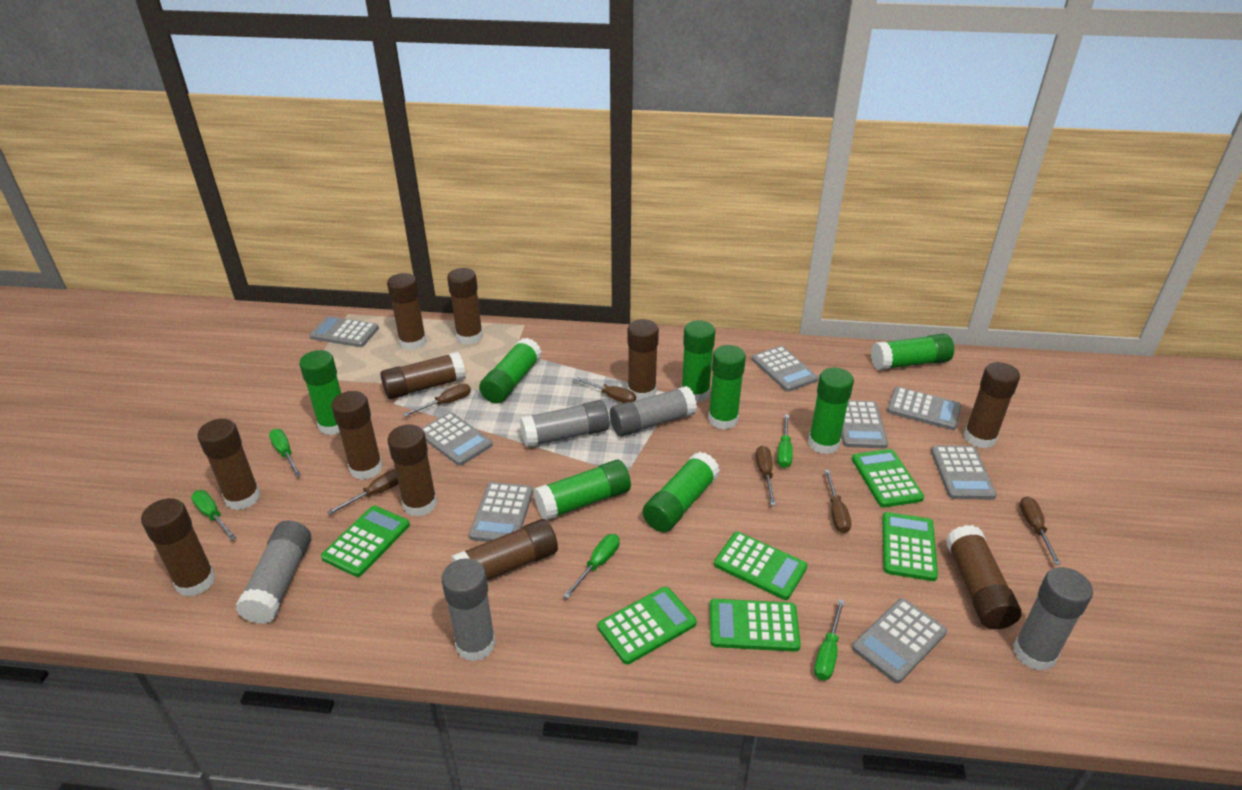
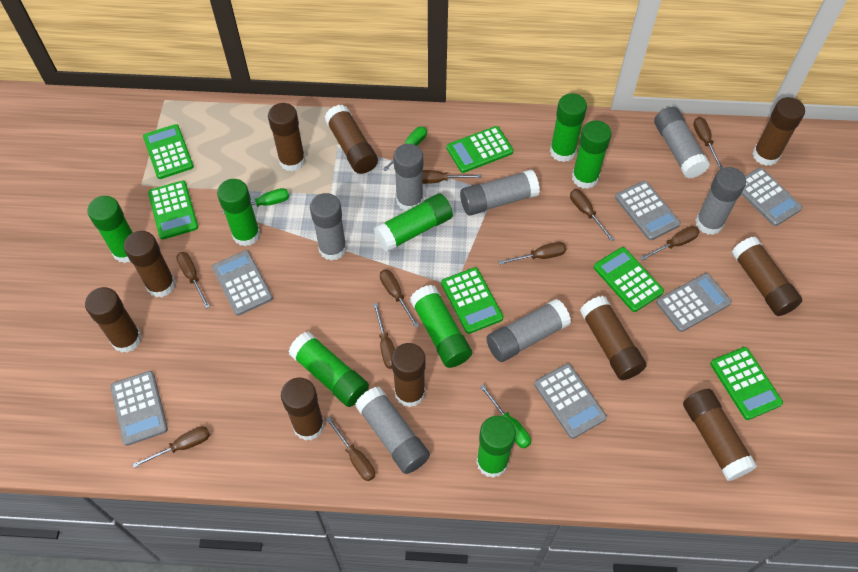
brown glue stick: [141,498,216,597] [197,419,261,510] [331,391,383,480] [380,352,466,399] [387,273,426,350] [388,425,437,517] [447,268,483,345] [451,519,558,580] [628,319,659,401] [946,525,1022,629] [964,362,1020,448] = 11 -> [85,287,142,353] [124,231,176,297] [268,103,306,171] [281,378,324,441] [324,105,378,174] [391,343,426,407] [580,296,647,380] [683,389,757,481] [732,237,803,316] [753,97,805,166] = 10
brown screwdriver: [327,469,398,515] [403,384,471,417] [573,376,636,403] [756,446,776,505] [825,470,851,533] [1019,497,1061,565] = 6 -> [132,426,210,468] [176,252,210,309] [326,416,375,481] [373,303,395,369] [380,269,419,328] [422,170,481,184] [498,242,566,265] [570,189,615,241] [640,226,699,261] [693,117,723,170] = 10
green screwdriver: [191,490,236,540] [269,429,301,477] [563,534,620,599] [777,414,793,468] [814,599,845,680] = 5 -> [222,188,289,214] [383,127,427,171] [480,384,531,448] = 3
grey calculator: [309,316,379,347] [421,412,493,466] [469,482,533,542] [752,346,818,392] [841,400,888,448] [852,598,947,683] [887,387,962,430] [931,445,997,500] = 8 -> [110,371,168,446] [212,250,273,316] [534,364,607,439] [615,181,681,240] [656,273,732,332] [741,168,803,226] = 6
grey glue stick: [235,520,311,624] [442,558,496,662] [520,400,609,448] [610,386,697,437] [1013,567,1093,671] = 5 -> [310,193,347,261] [355,387,430,474] [393,144,423,211] [460,169,540,216] [486,299,571,362] [654,107,710,178] [695,167,746,235] = 7

